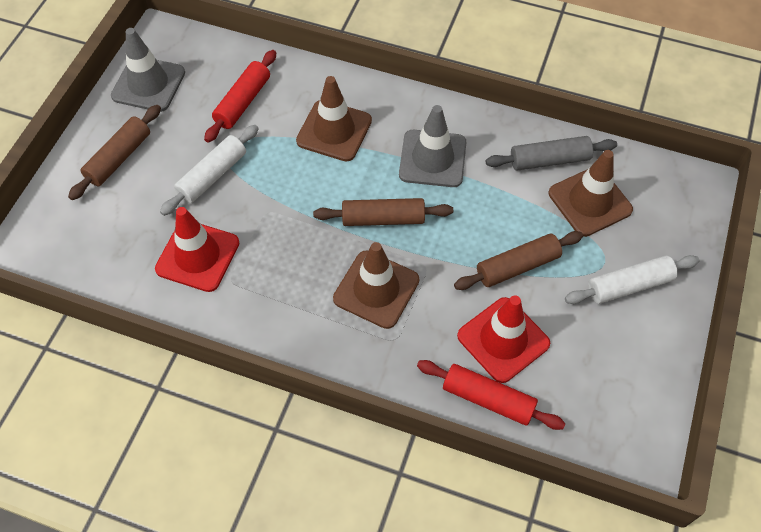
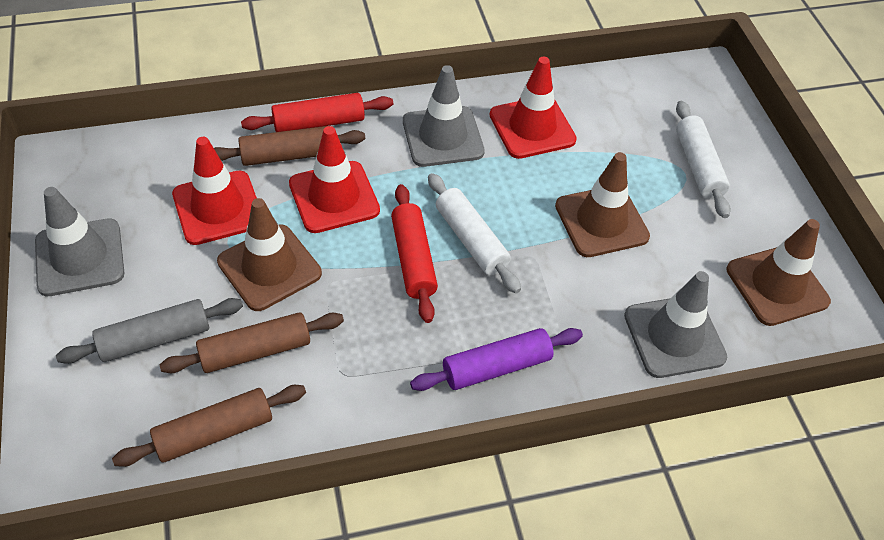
grey traffic cone: [111,28,185,112] [399,105,466,187] = 2 -> [35,187,124,296] [403,65,485,167] [624,271,727,378] = 3
purple rolling pin: none = 0 -> [410,328,583,391] = 1
red traffic cone: [155,207,239,292] [457,295,550,383] = 2 -> [172,137,257,245] [289,126,380,233] [490,57,577,159] = 3

